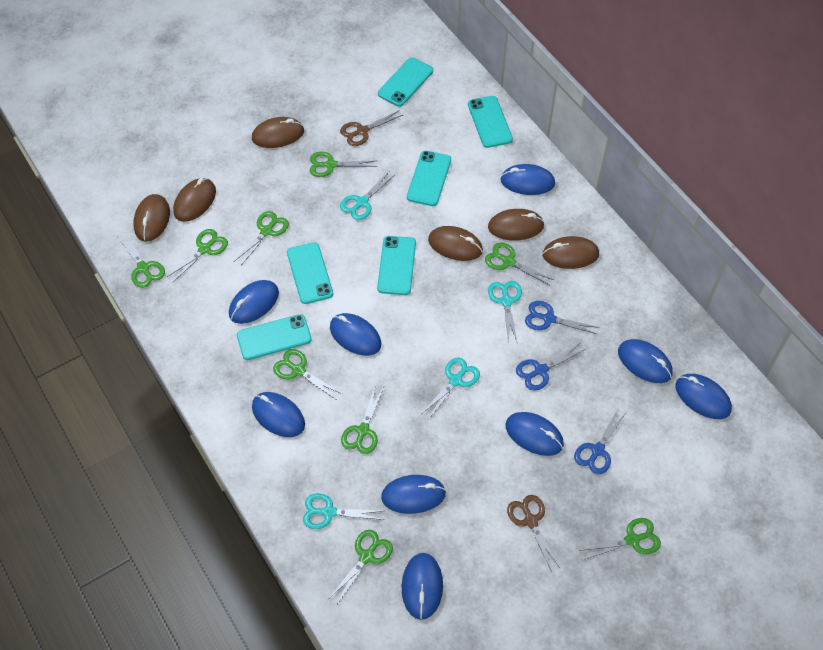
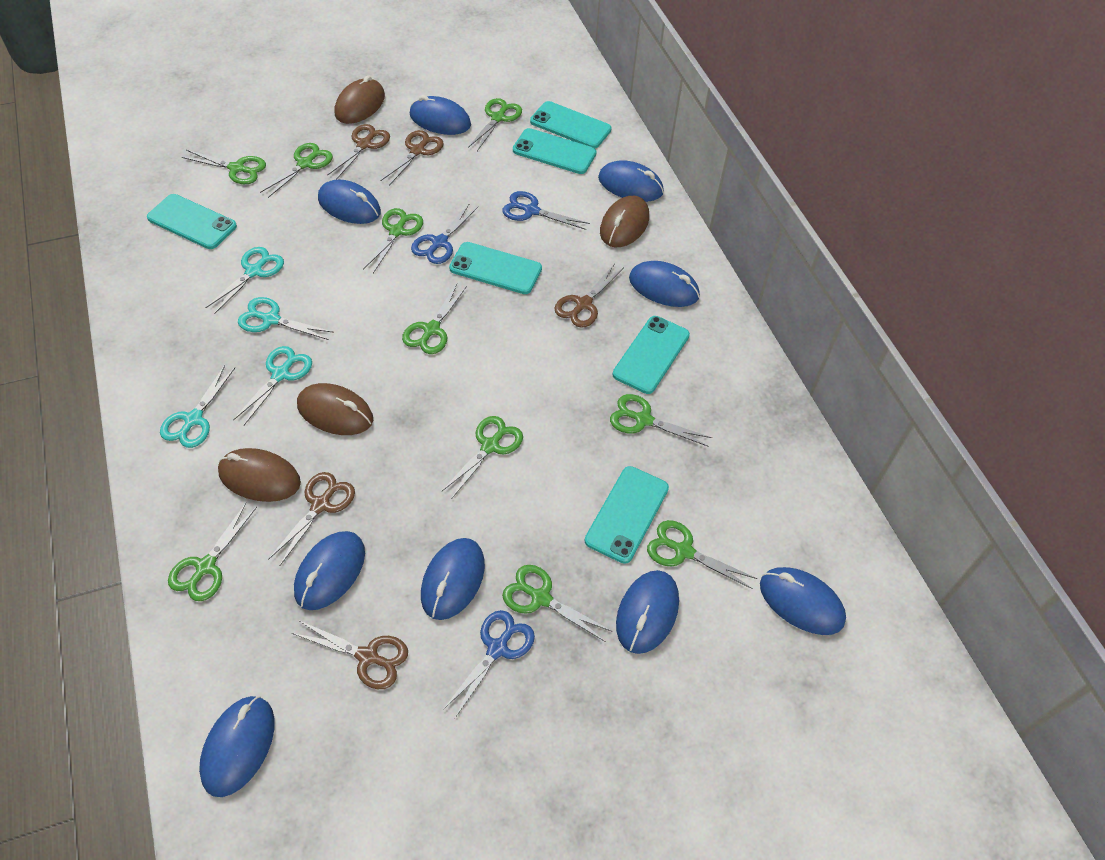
brown mouse: [134,194,170,242] [173,178,216,222] [252,117,304,148] [428,226,483,261] [488,209,545,240] [542,236,599,269] = 6 -> [218,448,301,502] [297,383,373,435] [335,75,385,124] [600,196,649,247] = 4
brown scissors: [340,110,403,146] [507,495,561,572] = 2 -> [268,472,355,565] [292,620,408,689] [327,124,390,180] [380,130,444,186] [554,265,623,328] = 5
green scissors: [117,233,165,288] [167,229,228,282] [235,211,289,265] [273,349,342,399] [310,152,377,177] [330,530,393,604] [341,384,384,454] [485,242,554,285] [579,518,661,560] = 9 -> [168,503,257,601] [182,150,266,184] [260,143,333,198] [363,208,423,273] [402,284,467,354] [441,416,523,499] [468,98,522,151] [502,565,613,642] [610,394,712,447] [647,520,757,589] = 10

